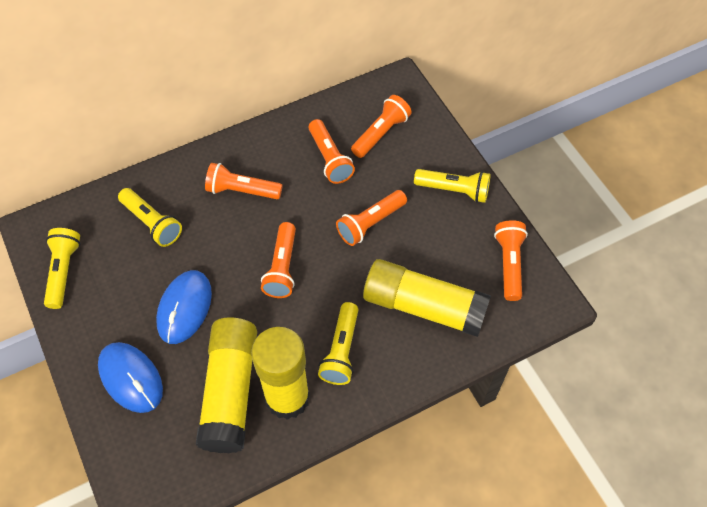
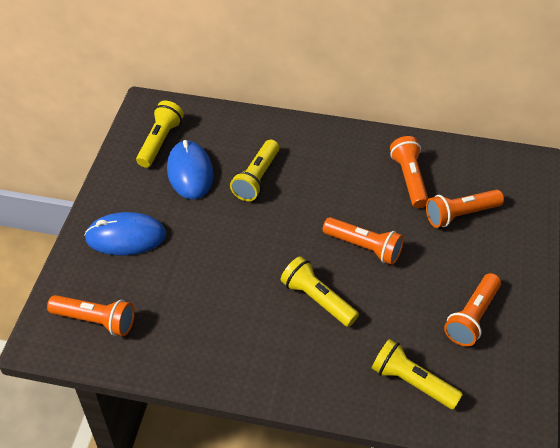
orange flashlight: [205,163,282,199] [261,222,296,298] [309,119,355,184] [336,190,407,246] [351,95,412,158] [494,220,528,301] = 6 -> [47,295,135,336] [323,217,404,265] [390,136,428,208] [426,190,504,228] [444,273,501,346] = 5
yellow glue stick: [196,317,257,453] [251,327,310,420] [363,259,491,337] = 3 -> none = 0

